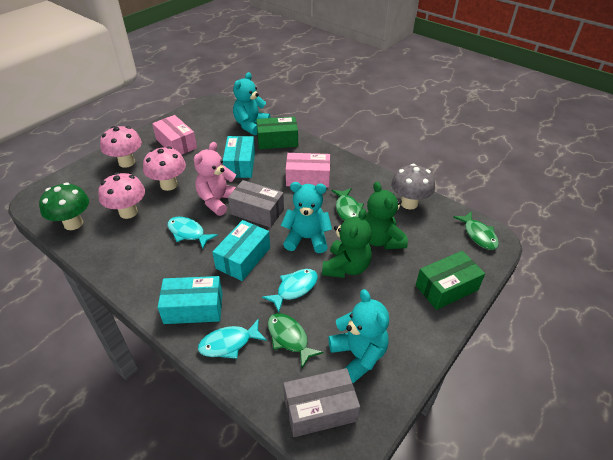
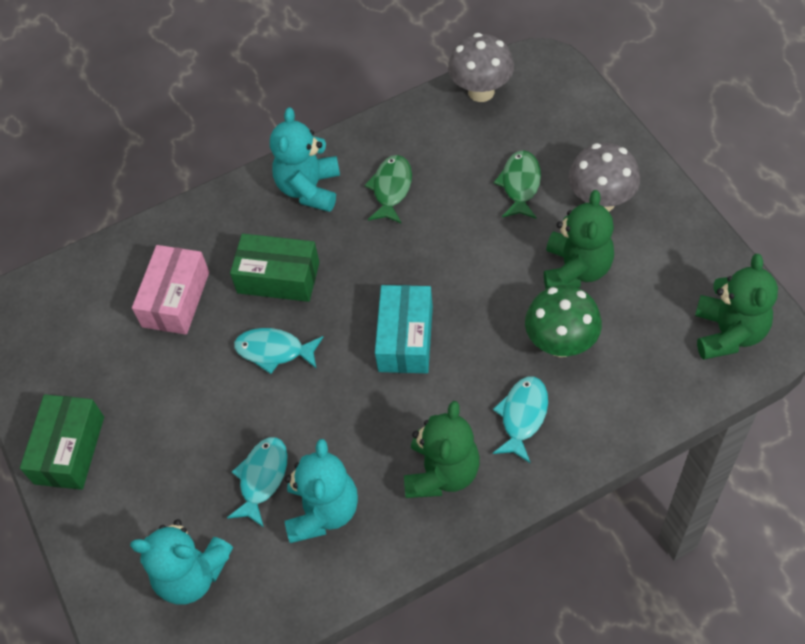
green fish: [268,313,324,368] [332,188,364,220] [453,211,499,250] = 3 -> [364,155,412,224] [494,150,541,219] = 2
green teddy bear: [322,208,372,278] [365,182,408,249] = 2 -> [404,401,480,498] [544,190,614,289] [695,254,778,360] = 3
grey box: [228,180,284,228] [283,368,360,437] = 2 -> none = 0
grey mushroom: [391,164,435,210] = 1 -> [448,33,514,102] [569,143,640,212] = 2
pink box: [152,115,197,155] [286,153,330,188] = 2 -> [132,245,209,335] = 1
pink mushroom: [98,172,145,219] [100,126,142,168] [143,146,186,191] = 3 -> none = 0
pink teddy bear: [194,142,236,216] = 1 -> none = 0
turquoise box: [158,276,223,324] [212,220,270,281] [223,136,255,178] = 3 -> [375,285,433,373] = 1

